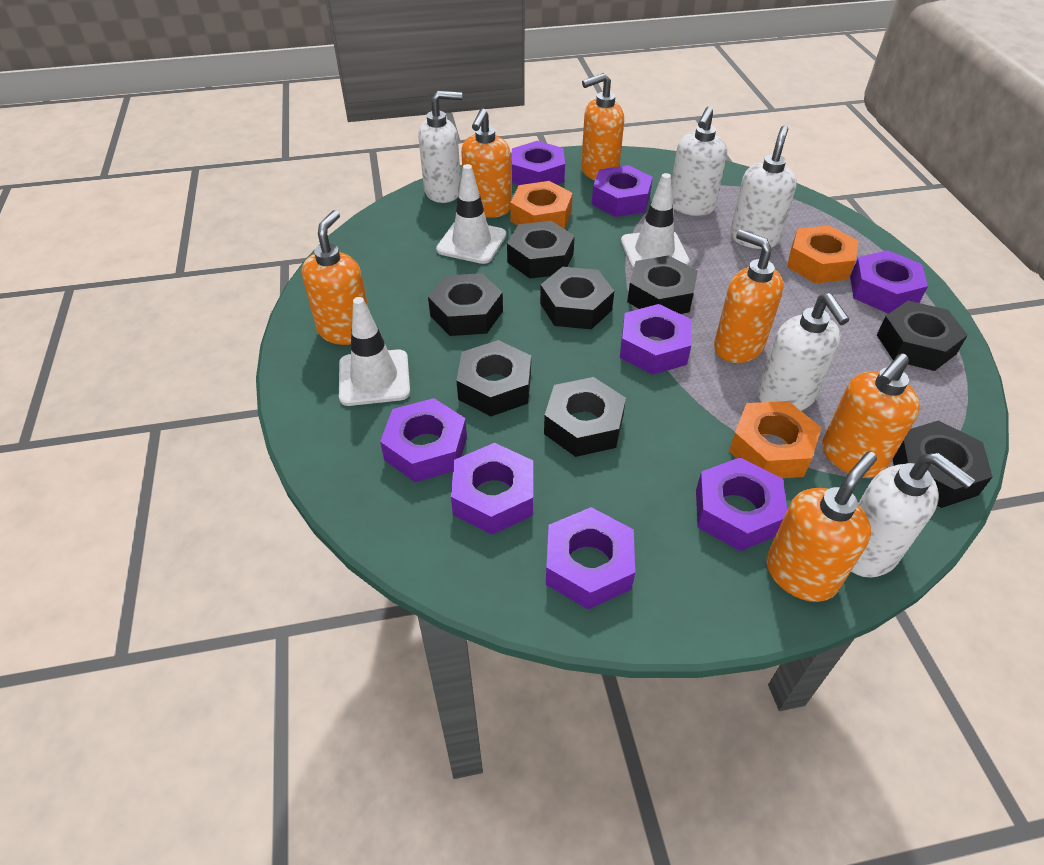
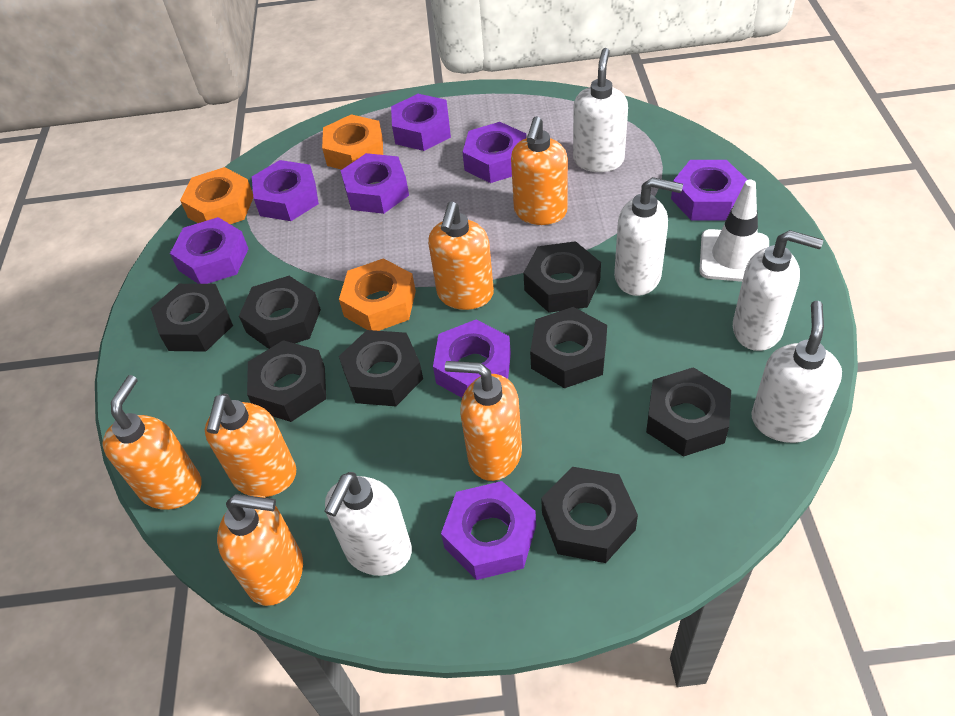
white traffic cone: [339,297,410,406] [436,164,506,264] [621,173,689,269] = 3 -> [699,179,769,282] = 1

